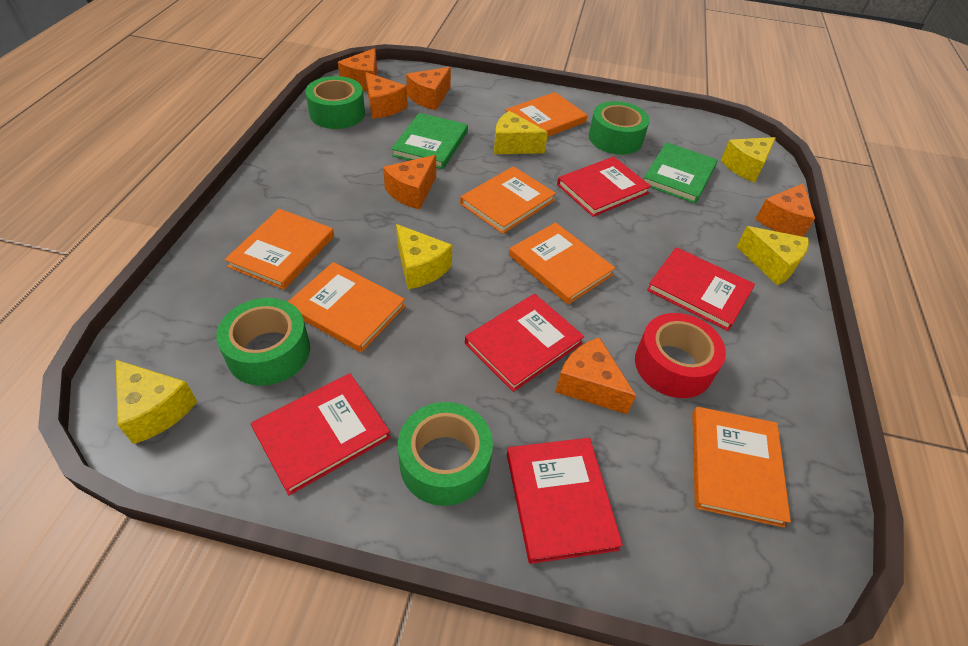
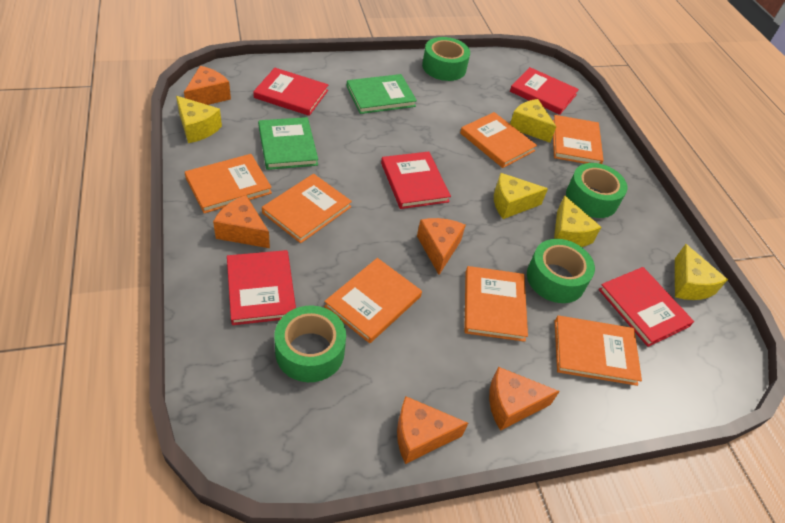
orange book: [225,209,334,290] [288,262,405,352] [460,166,556,234] [505,92,587,137] [509,222,615,304] [692,407,791,527] = 6 -> [185,154,272,213] [262,174,352,243] [324,258,422,343] [460,112,537,168] [464,266,528,342] [553,115,604,164] [555,315,642,386] = 7
orange cheese: [338,48,377,91] [365,72,408,119] [383,155,436,210] [406,67,451,110] [555,337,636,414] [756,183,815,237] = 6 -> [184,66,231,105] [213,195,270,248] [397,396,468,464] [417,218,466,275] [489,367,560,431] = 5
red tape: [635,313,726,398] = 1 -> none = 0

